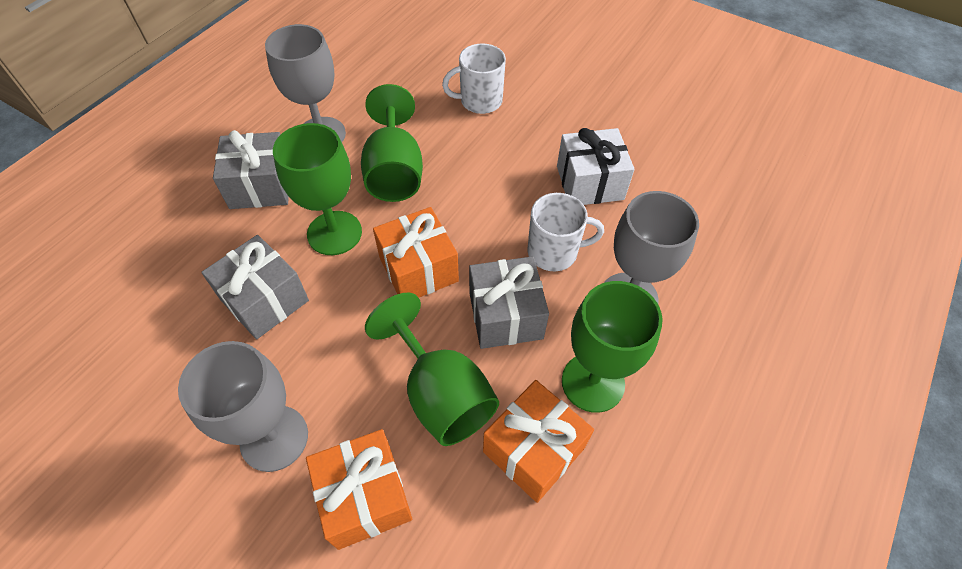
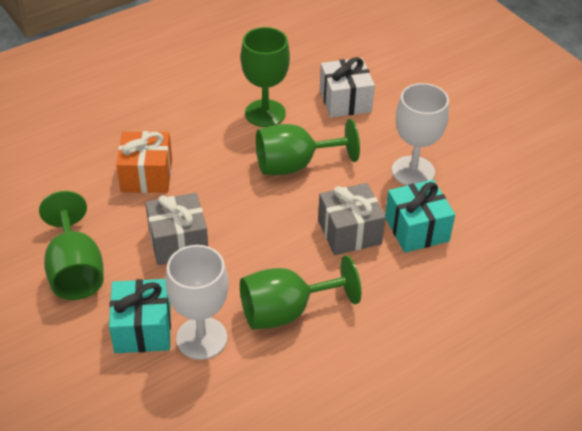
grey gift: [201,235,309,339] [213,130,289,209] [469,256,549,349] = 3 -> [145,193,208,265] [318,183,386,255] = 2
grey goblet: [178,341,308,472] [265,24,346,142] [604,191,699,303] = 3 -> none = 0
orange gift: [306,429,412,550] [373,207,459,298] [483,380,594,503] = 3 -> [116,131,172,193] = 1
turquoise gift: none = 0 -> [109,279,171,353] [385,180,455,253] = 2
white goblet: none = 0 -> [166,245,229,360] [392,83,449,186] = 2
white mug: [442,43,506,114] [528,193,604,271] = 2 -> none = 0

